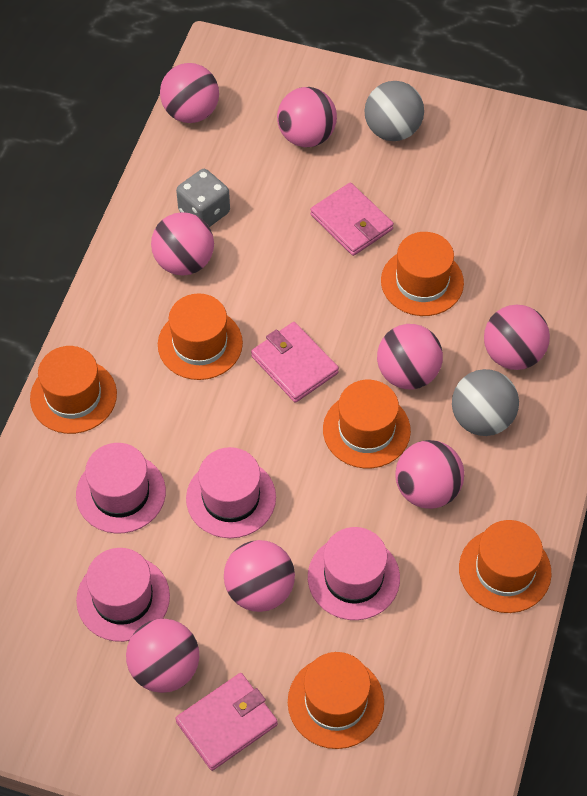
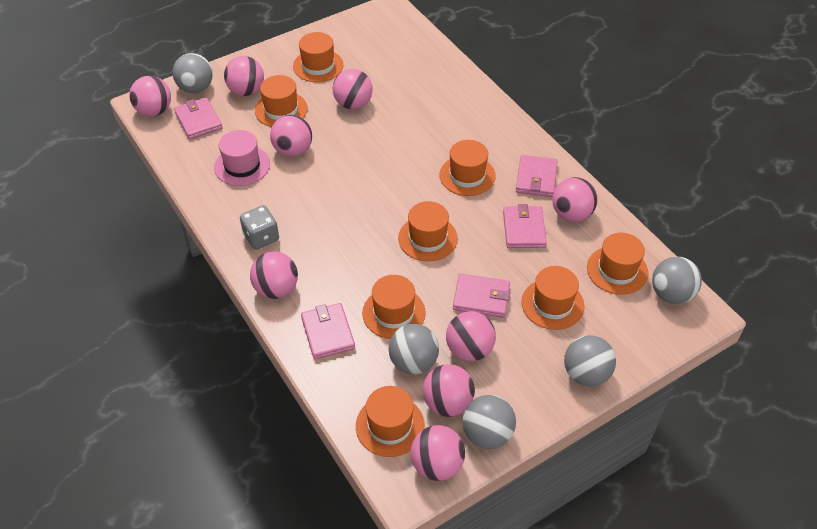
grey ball: [364,81,424,141] [452,369,519,436] = 2 -> [172,53,213,93] [389,324,439,374] [463,395,516,449] [564,335,616,386] [652,257,702,304] = 5
orange hat: [30,346,117,434] [158,293,243,380] [288,652,384,749] [323,380,411,468] [381,232,464,316] [459,520,551,613] = 6 -> [255,75,308,127] [293,32,343,82] [356,386,425,457] [362,275,426,339] [398,201,458,261] [439,140,496,196] [521,266,585,330] [587,233,648,295] = 8
pink ball: [126,619,199,693] [151,212,214,276] [160,63,219,123] [224,540,295,612] [277,87,337,147] [377,324,443,389] [395,440,464,509] [484,305,550,370] = 8 -> [129,76,171,116] [224,56,264,96] [250,251,298,299] [270,115,312,157] [333,69,373,109] [411,425,465,481] [423,364,475,417] [446,311,496,361] [552,177,598,222] = 9
pink hat: [76,443,166,534] [76,548,170,642] [186,447,276,538] [308,527,400,620] = 4 -> [214,130,270,186] = 1
pink wallet: [175,673,278,771] [251,322,339,403] [310,182,394,256] = 3 -> [174,97,223,139] [301,303,355,359] [453,274,510,318] [503,204,547,248] [516,155,558,197] = 5

